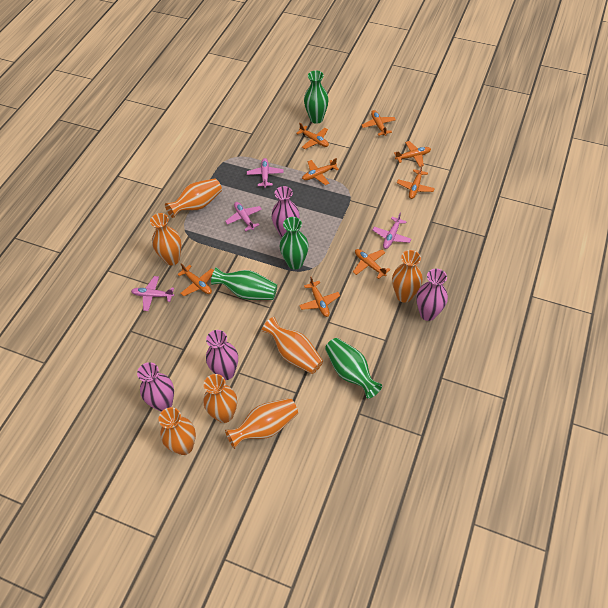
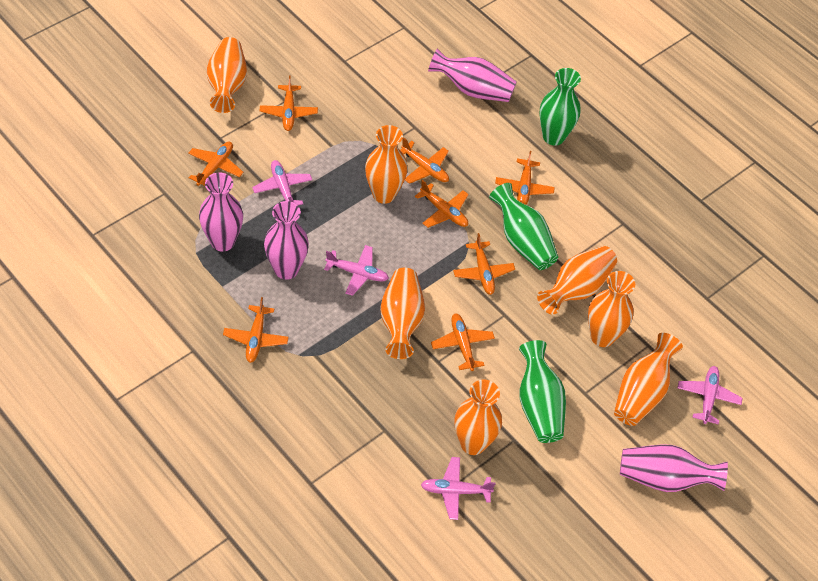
green vase: [211,267,277,300] [280,217,309,270] [304,71,329,124] [325,338,382,399] = 4 -> [489,183,558,270] [519,340,566,443] [539,68,581,146] = 3

